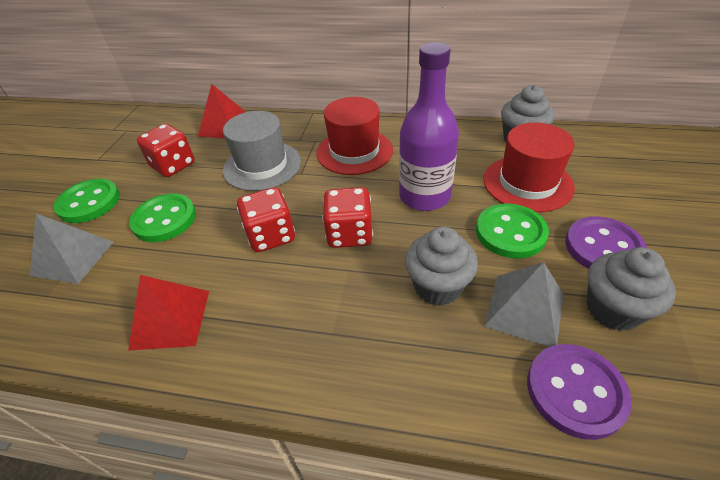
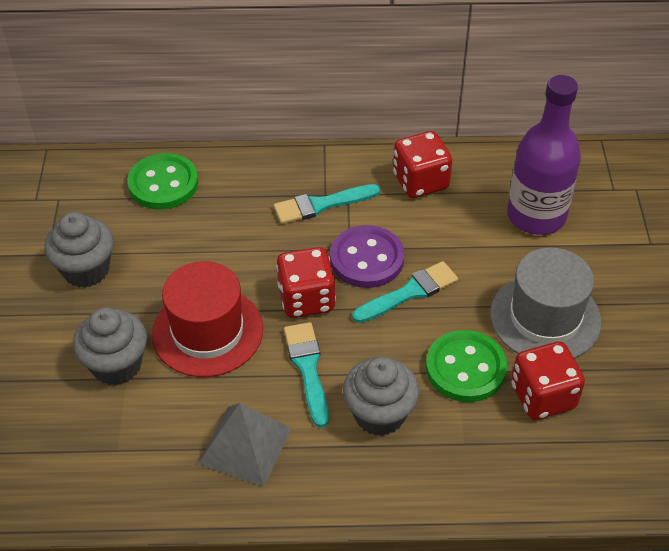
green button: [54,179,120,223] [129,194,196,242] [476,203,549,258] = 3 -> [127,153,198,210] [426,330,507,402] = 2
grey pyramid: [30,214,113,284] [484,262,564,347] = 2 -> [198,403,292,487] = 1
purple button: [527,344,632,440] [565,216,647,269] = 2 -> [330,225,404,288] = 1
red hat: [316,97,393,175] [483,123,575,212] = 2 -> [152,261,263,377] = 1
red pyramid: [128,275,209,351] [198,84,246,138] = 2 -> none = 0
turquoise brush: none = 0 -> [274,184,380,224] [284,322,329,428] [352,261,458,323] = 3

